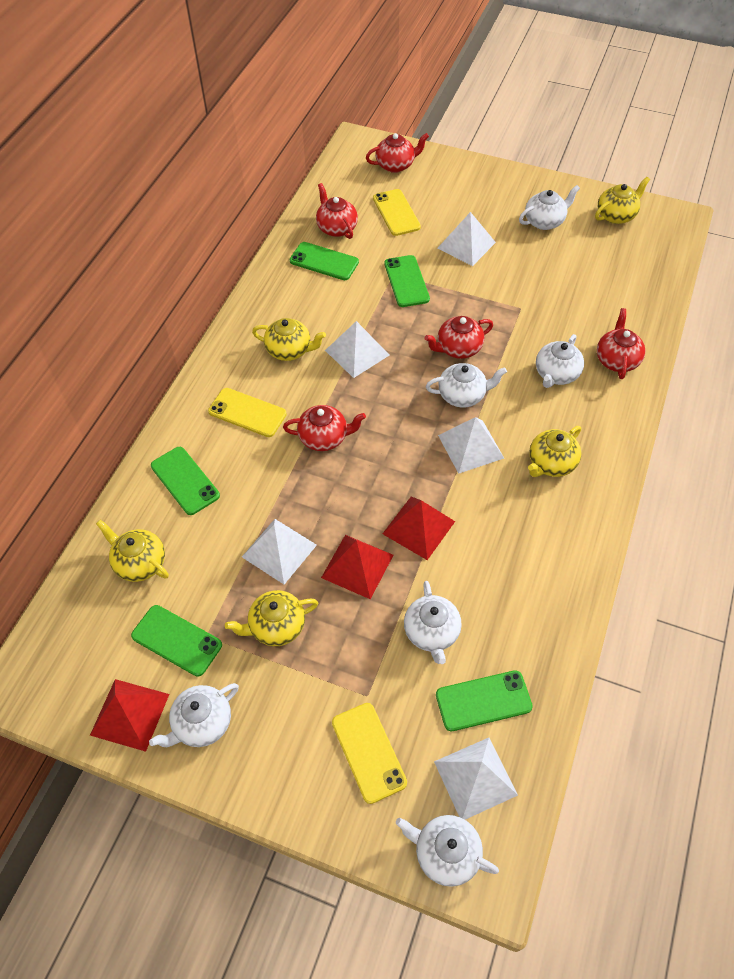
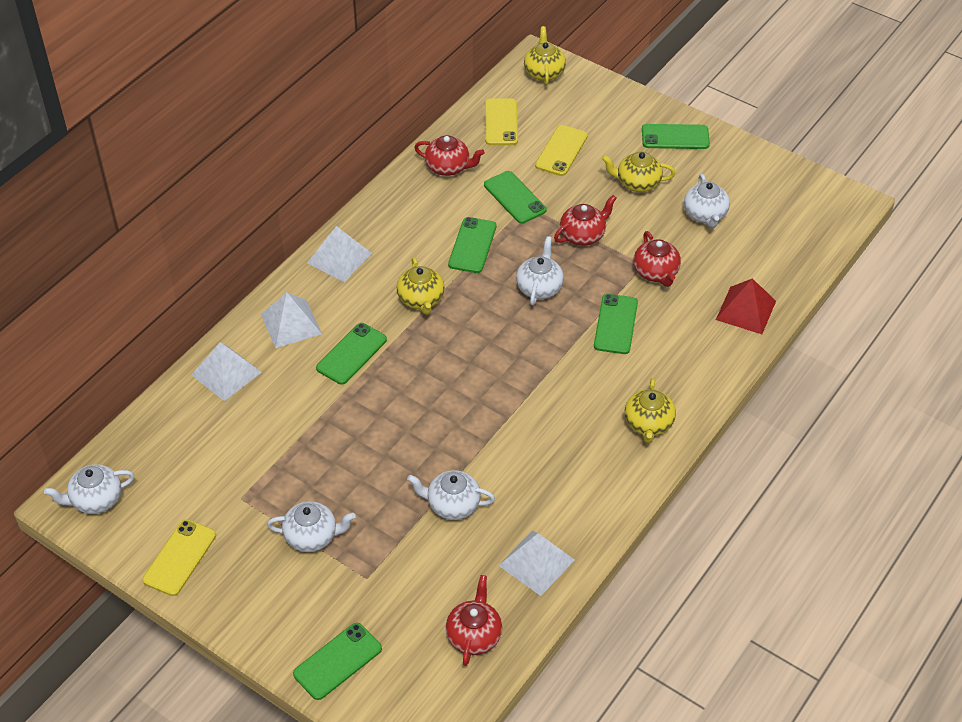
green phone: [131,605,222,677] [151,447,220,515] [290,242,359,280] [384,255,430,307] [436,670,533,731] = 5 -> [293,623,382,700] [316,323,387,385] [448,217,496,273] [484,171,546,224] [594,294,638,354] [642,124,710,149] = 6
red pyramid: [90,679,169,752] [321,535,393,599] [383,497,455,560] = 3 -> [716,278,776,334] = 1
red teapot: [283,405,366,451] [316,183,358,239] [366,133,429,173] [425,316,493,359] [597,308,645,379] = 5 -> [414,135,485,176] [446,575,502,666] [554,195,617,246] [634,231,681,287] = 4
white pyramid: [242,519,317,584] [325,321,389,378] [434,738,518,820] [437,212,496,266] [438,417,504,474] = 5 -> [191,342,261,401] [261,292,322,348] [307,226,372,282] [498,530,575,596] = 4
white teapot: [149,683,239,747] [396,815,499,887] [404,581,462,664] [426,363,507,408] [519,185,580,230] [536,334,584,388] = 6 -> [44,464,134,514] [267,501,356,552] [407,470,495,520] [516,236,564,305] [684,174,730,228] = 5
yellow teapot: [96,520,169,582] [225,590,318,646] [252,318,326,361] [528,426,581,477] [595,177,650,224] = 5 -> [397,257,445,315] [524,26,566,85] [602,152,675,192] [625,378,676,443] = 4

